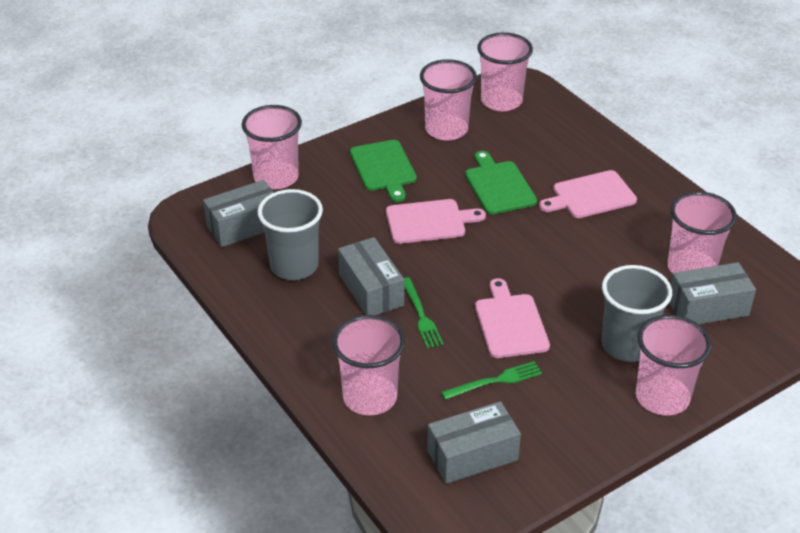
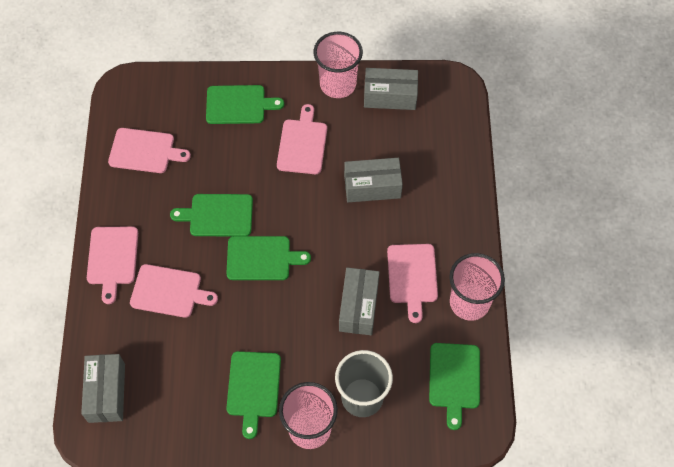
green cutting board: [350,140,417,202] [465,151,537,214] = 2 -> [170,194,253,236] [206,85,284,124] [226,236,311,280] [226,351,281,439] [429,343,480,430] = 5
green fork: [404,277,444,348] [441,361,542,400] = 2 -> none = 0
grey cup: [257,189,323,280] [602,265,672,362] = 2 -> [335,350,393,417] = 1
pink cup: [242,105,302,189] [332,315,405,416] [420,59,477,141] [477,32,533,111] [636,315,711,415] [668,191,737,274] = 6 -> [279,382,338,449] [313,32,363,98] [449,253,505,321] = 3
pink cutting board: [386,199,486,244] [475,278,550,358] [539,170,637,218] = 3 -> [87,226,138,304] [108,128,191,173] [130,264,218,318] [277,104,327,174] [387,244,438,323] = 5

